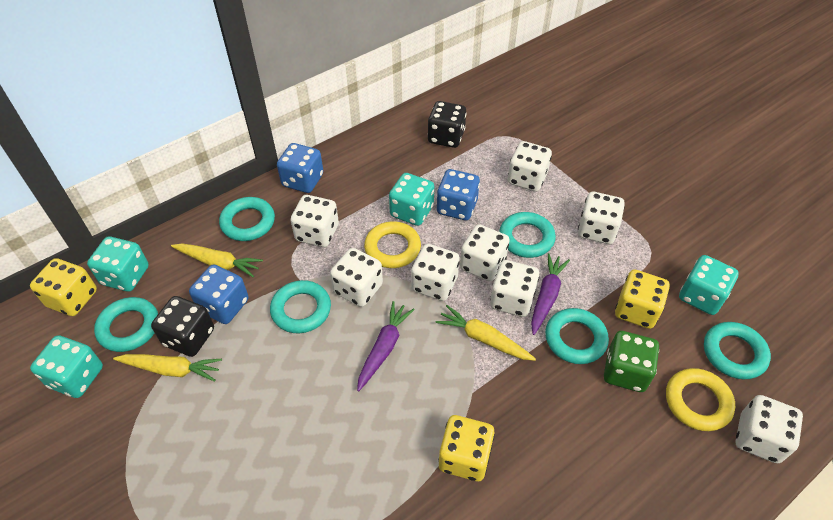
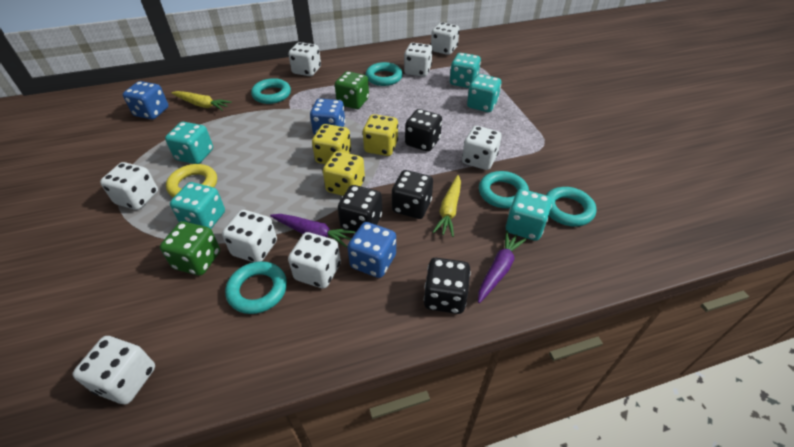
black dice: [151,296,214,357] [428,101,466,148] = 2 -> [338,185,382,232] [392,170,433,219] [405,109,442,152] [424,258,471,314] = 4
green dice: [604,331,659,392] = 1 -> [160,221,220,276] [335,71,369,109] = 2
turquoise dice: [30,335,103,398] [87,237,149,292] [389,173,434,226] [679,255,739,315] = 4 -> [165,122,213,164] [170,182,225,229] [450,53,481,88] [467,74,501,112] [506,189,552,241] = 5
turquoise ring: [94,297,158,352] [219,197,275,241] [270,280,331,333] [499,212,556,258] [545,308,609,364] [704,322,771,379] = 6 -> [225,261,287,314] [251,78,291,104] [366,62,403,86] [479,171,529,208] [546,187,596,227] = 5
yellow carrot: [113,354,222,382] [171,243,263,278] [436,305,536,361] = 3 -> [171,91,232,111] [432,175,461,237] = 2
yellow ring: [364,221,421,268] [666,368,735,431] = 2 -> [166,164,217,198] = 1

